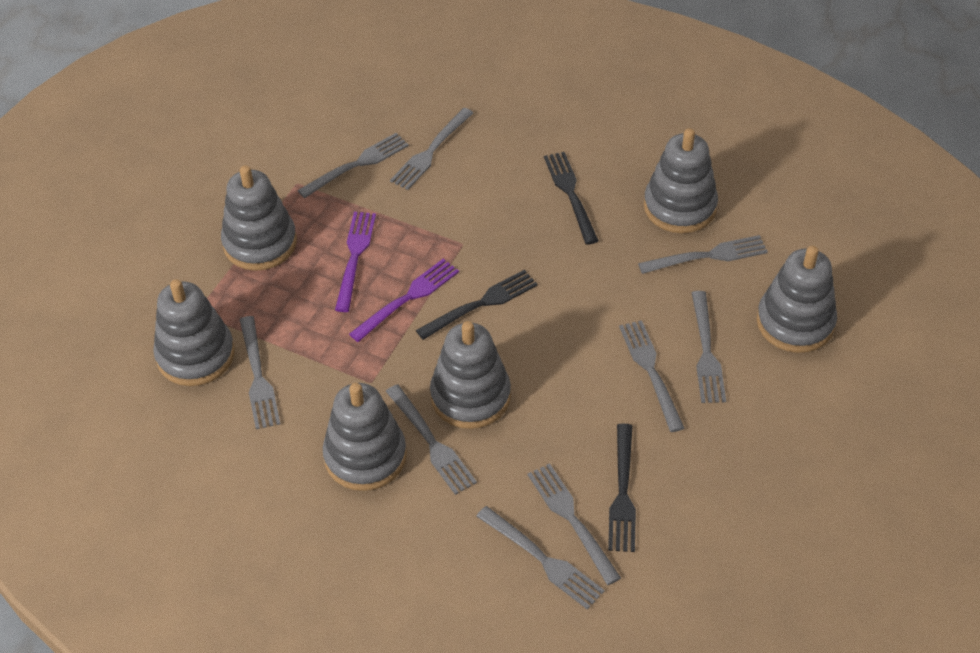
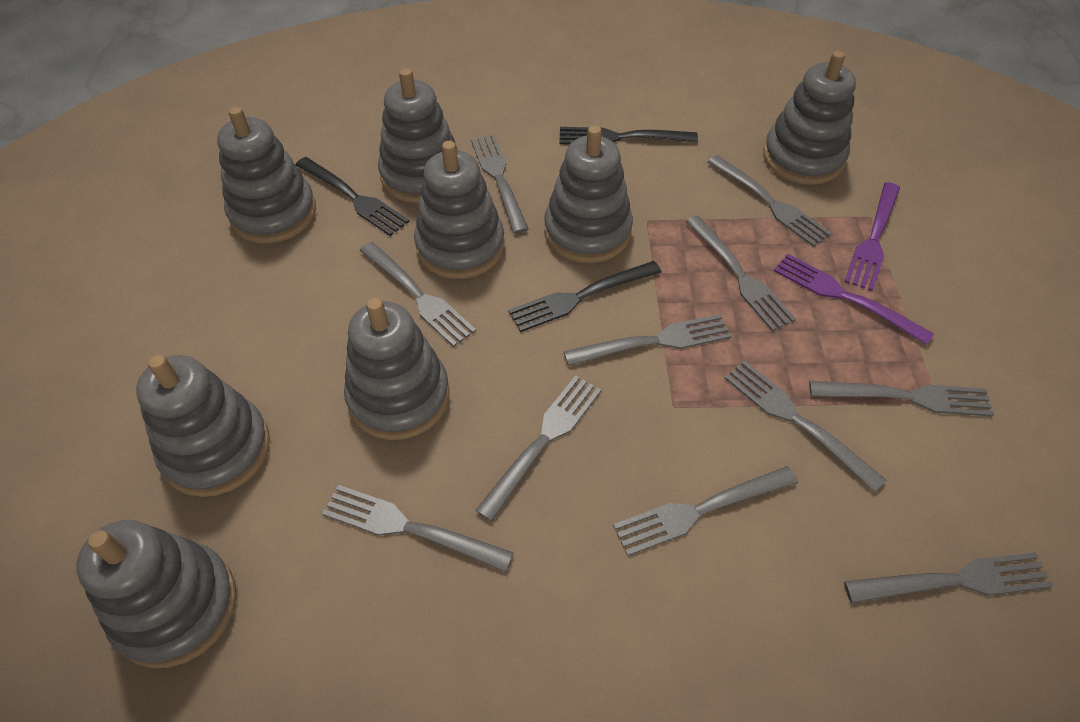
grey fork: [239,316,280,429] [297,133,409,198] [386,384,477,495] [390,108,473,190] [476,506,605,610] [528,463,621,585] [619,320,684,432] [638,235,768,274] [692,291,726,403] = 9 -> [322,485,513,572] [360,242,476,347] [471,135,529,234] [475,375,601,522] [564,314,731,366] [613,466,798,556] [686,216,796,331] [708,155,832,247] [724,361,887,493] [809,381,994,417] [844,552,1053,603] = 11
grey stacking toy: [153,279,235,386] [221,165,297,271] [323,383,407,491] [430,321,511,429] [644,128,718,233] [757,246,837,353] = 6 -> [76,520,236,668] [136,355,270,497] [217,107,316,243] [344,298,450,440] [378,68,458,203] [414,141,505,279] [544,125,633,263] [763,51,856,185] = 8

